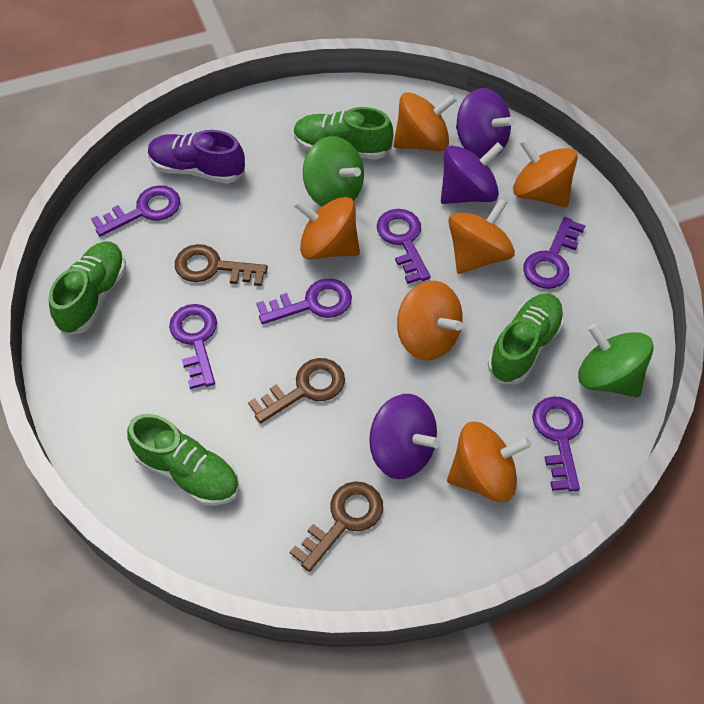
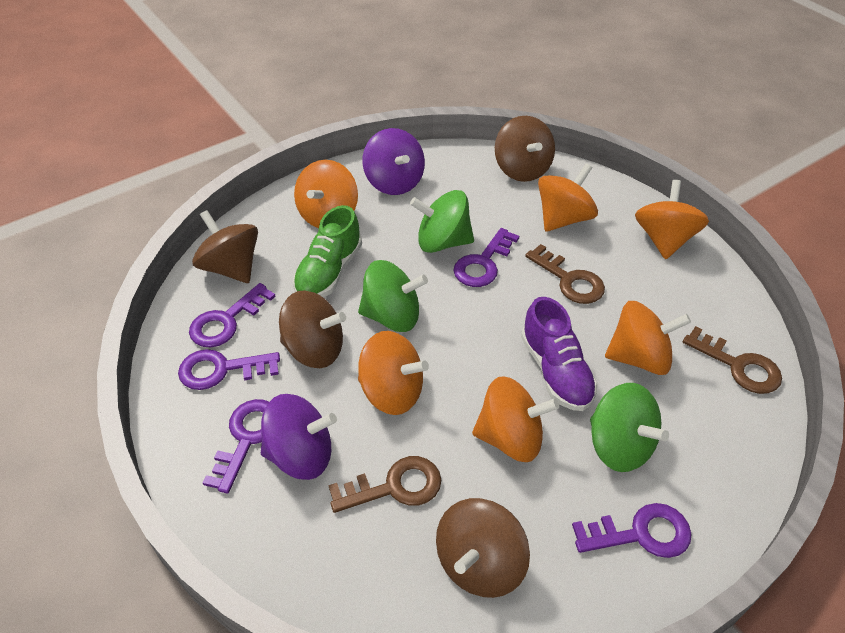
brown spinning top: none = 0 -> [192,210,258,283] [279,290,346,368] [436,498,530,598] [495,116,555,182] = 4
green shoe: [49,241,126,335] [127,414,239,506] [293,107,393,160] [488,293,564,385] = 4 -> [293,205,362,297] = 1
green spinning top: [303,136,364,207] [578,323,654,397] = 2 -> [358,260,428,332] [410,190,474,253] [590,383,669,472] = 3
purple key: [91,185,180,237] [169,304,217,389] [257,278,352,324] [377,209,431,284] [523,217,586,289] [532,396,583,492] = 6 -> [178,349,280,390] [189,283,276,347] [203,399,269,493] [453,228,519,287] [572,503,691,558] = 5
purple spinning top: [369,394,440,479] [441,142,504,204] [456,88,515,159] = 3 -> [261,394,337,480] [363,128,425,195] = 2

